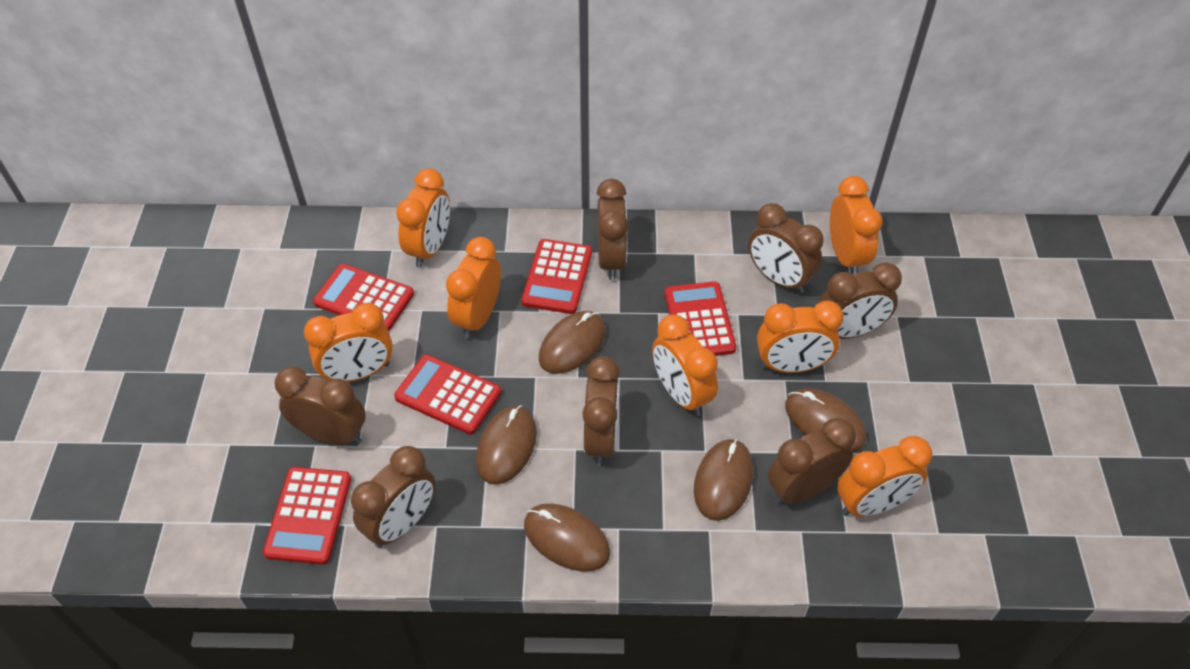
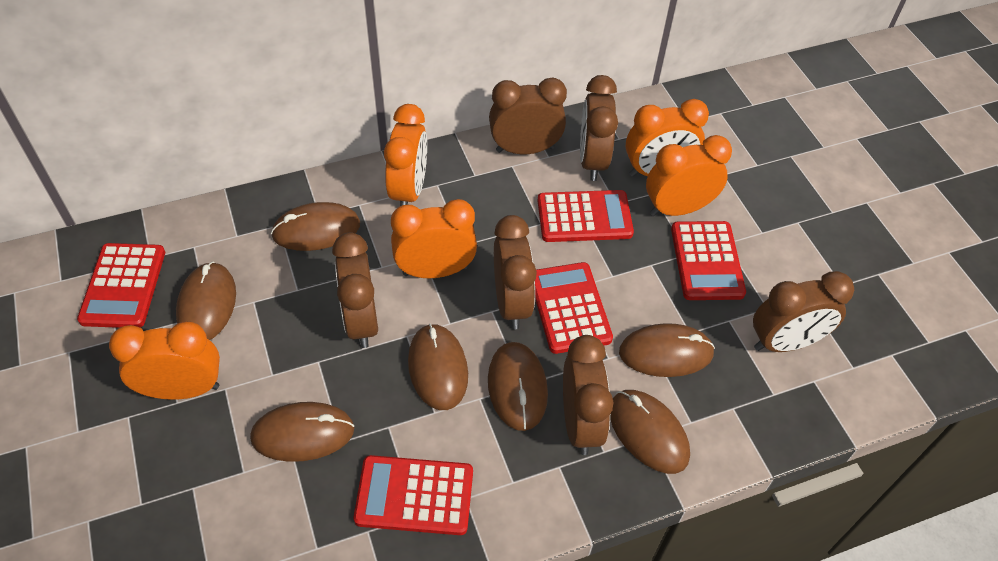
brown clock: [275,366,366,445] [351,446,436,548] [582,356,620,466] [597,179,628,280] [748,203,824,294] [768,418,856,505] [818,262,902,339] = 7 -> [332,232,378,348] [489,78,567,154] [494,215,537,329] [563,335,614,455] [580,75,618,181] [753,271,854,352] = 6
brown mouse: [476,405,537,485] [524,503,610,572] [539,311,606,374] [694,439,753,521] [785,388,866,452] = 5 -> [176,262,236,340] [250,402,354,462] [271,202,360,251] [408,323,468,410] [488,342,548,431] [610,390,690,474] [619,323,715,377] = 7
orange clock: [304,303,393,382] [396,168,450,268] [446,237,501,339] [652,314,718,416] [757,301,844,373] [830,176,883,274] [837,436,932,517] = 7 -> [109,321,220,400] [384,104,427,206] [391,199,477,278] [626,99,709,177] [646,135,732,216] = 5

